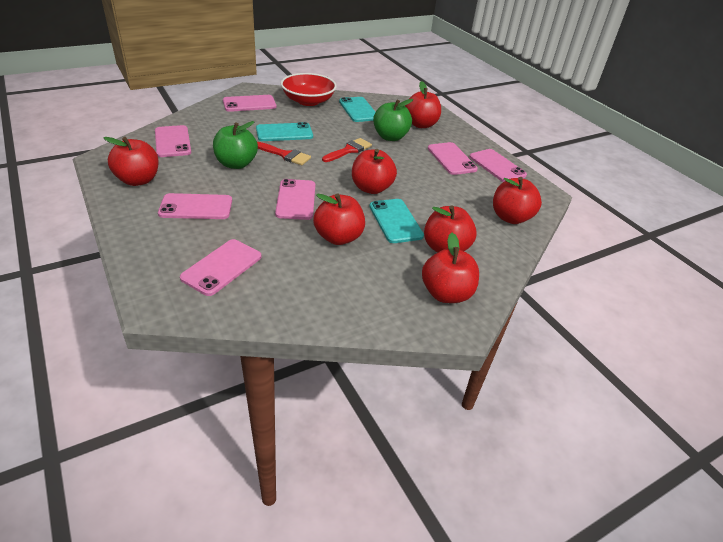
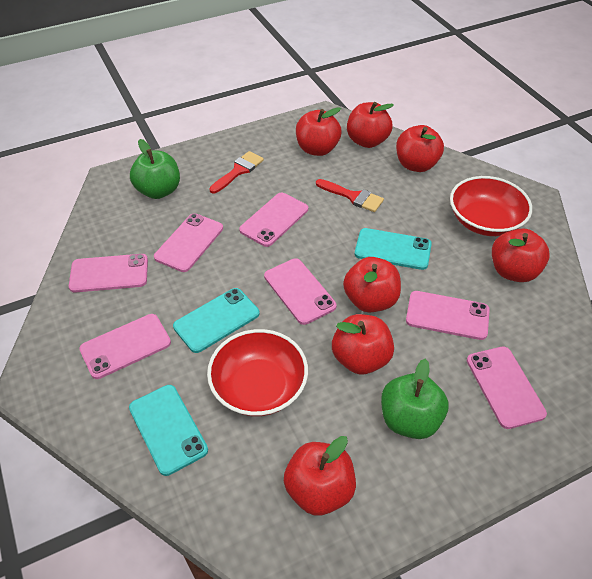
red bowl: [281,73,337,106] = 1 -> [207,329,308,416] [450,176,532,236] = 2

